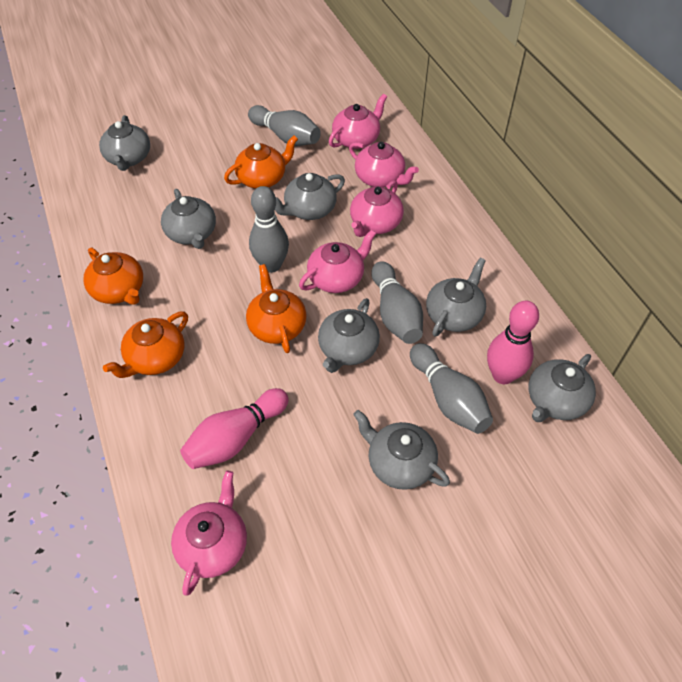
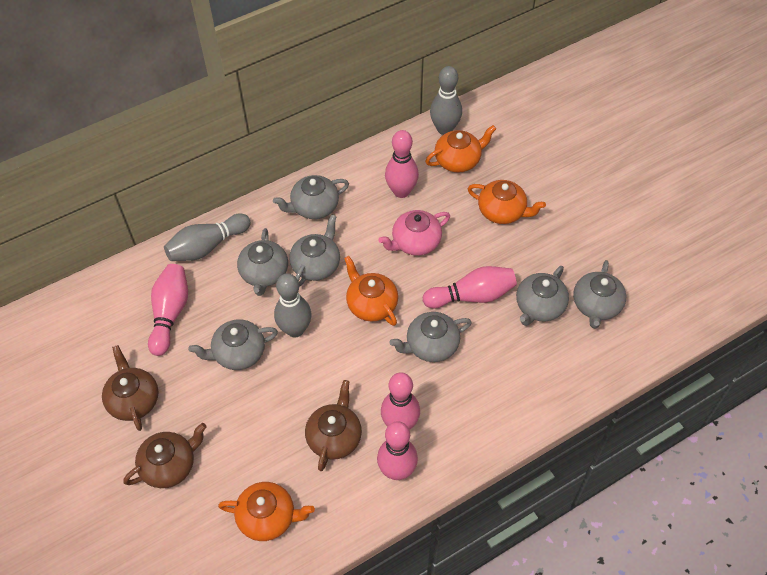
brown teapot: none = 0 -> [102,345,159,431] [123,423,207,488] [305,380,362,471] = 3
grey bowling pin: [248,105,321,146] [249,186,289,273] [371,261,423,344] [410,343,493,434] = 4 -> [164,213,251,261] [274,273,311,337] [430,66,462,135] = 3
pink bowling pin: [180,388,289,469] [487,301,539,384] = 2 -> [148,264,188,356] [377,421,418,480] [381,373,420,430] [385,130,419,198] [423,266,517,309] = 5
pink teapot: [171,471,247,596] [299,230,376,293] [329,94,387,149] [349,142,419,187] [350,180,404,237] = 5 -> [378,210,450,256] = 1

